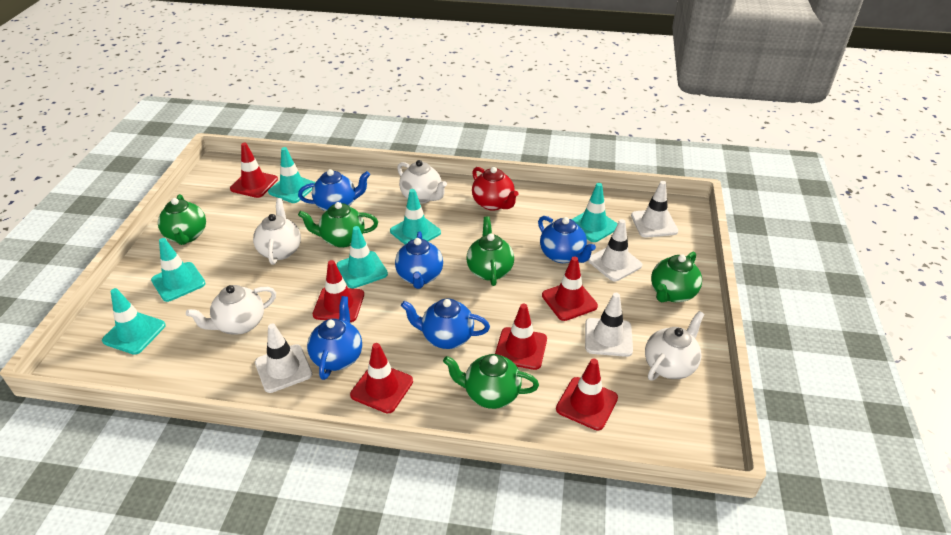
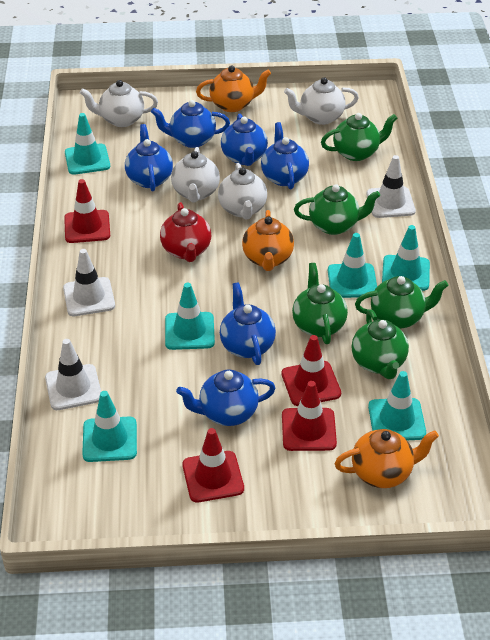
blue teapot: [298,169,370,211] [307,296,362,380] [395,231,443,289] [401,299,490,349] [538,216,596,263] = 5 -> [125,124,173,191] [151,100,230,148] [176,369,275,426] [220,282,276,365] [221,114,268,166] [261,122,309,189] = 6
orange teapot: none = 0 -> [196,65,271,112] [242,210,294,271] [334,429,439,488] = 3
red traffic cone: [230,143,278,198] [313,260,364,322] [350,343,413,414] [495,304,547,370] [542,256,598,321] [556,358,618,431] = 6 -> [64,179,110,243] [182,428,244,503] [281,335,341,406] [282,381,337,451] = 4
white traffic cone: [255,323,312,393] [585,293,633,357] [588,219,643,281] [631,181,678,238] = 4 -> [45,339,101,410] [63,249,115,316] [367,155,416,218] = 3

